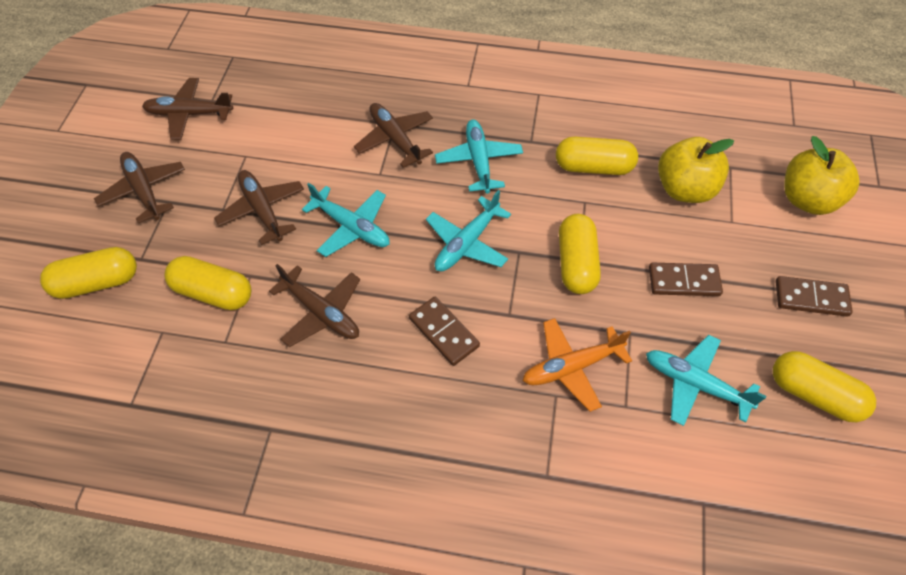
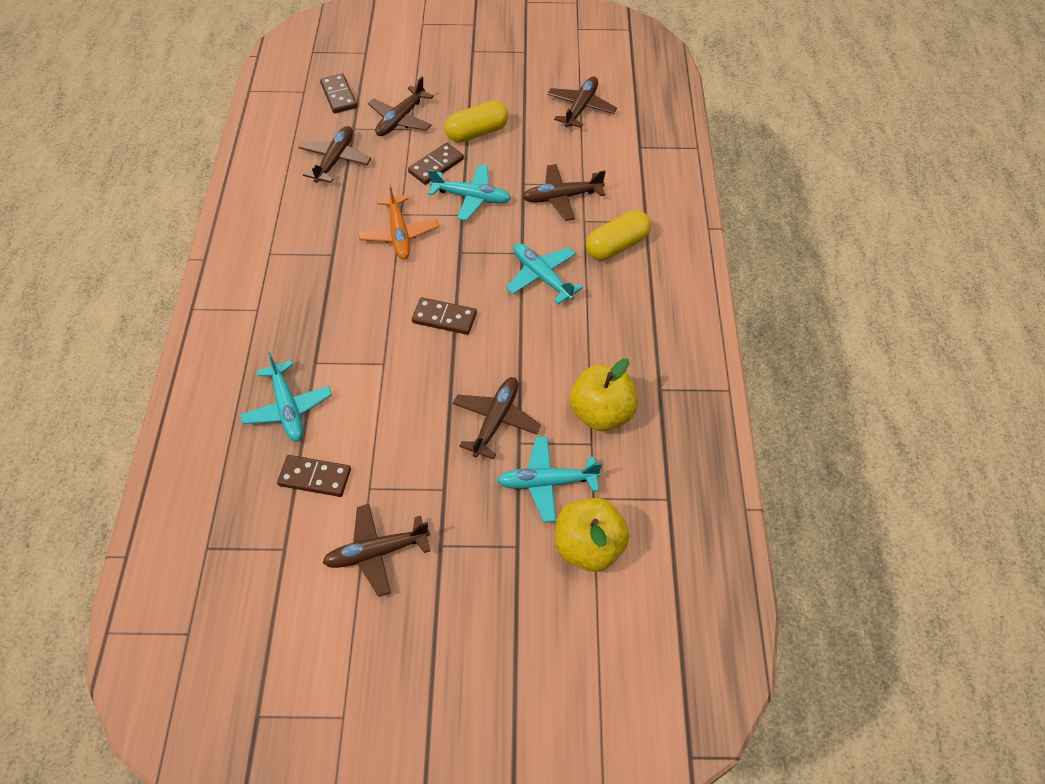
brown domino: [409,297,480,366] [649,263,723,296] [776,276,853,317] = 3 -> [277,455,351,497] [320,74,357,113] [408,143,464,185] [412,297,477,335] = 4
brown plane: [94,152,185,224] [142,78,233,140] [214,170,304,245] [269,264,360,347] [354,103,433,168] = 5 -> [298,126,371,183] [322,504,430,597] [368,76,434,136] [453,377,541,460] [522,164,606,221] [547,77,617,128] = 6
yellow capsule: [40,247,137,299] [164,256,251,310] [556,137,638,175] [559,214,601,294] [773,351,876,422] = 5 -> [445,101,508,143] [586,210,651,260] = 2

